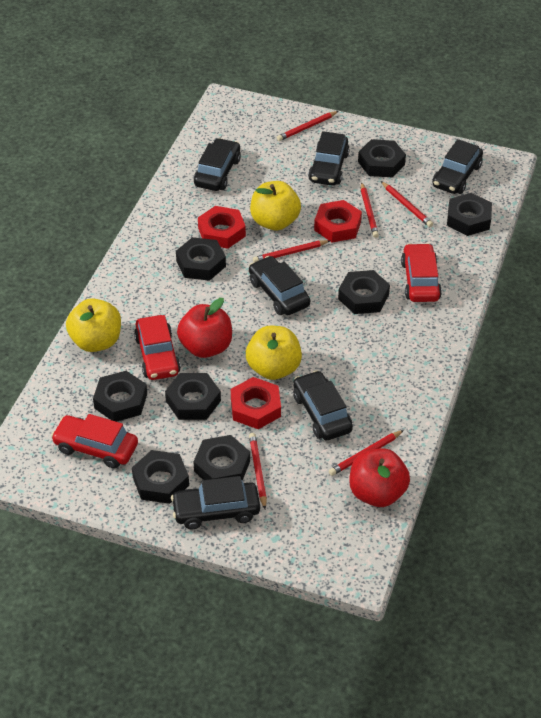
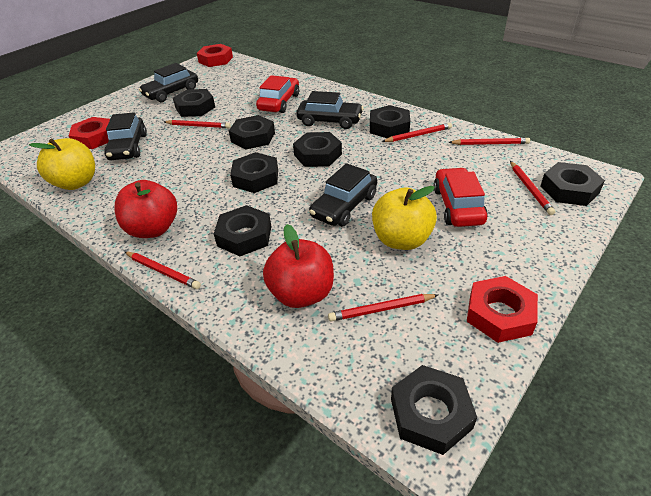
black car: [171,476,260,529] [194,138,241,191] [249,256,310,315] [293,370,353,440] [308,131,350,186] [432,139,483,194] = 6 -> [104,112,147,160] [139,63,198,102] [296,91,364,129] [309,163,377,226] = 4
red car: [51,414,138,468] [134,315,181,380] [401,243,442,302] = 3 -> [256,75,299,113] [433,168,488,227] = 2
yellow apple: [66,298,121,352] [246,326,302,380] [250,181,301,230] = 3 -> [29,138,95,190] [372,186,437,250] = 2

